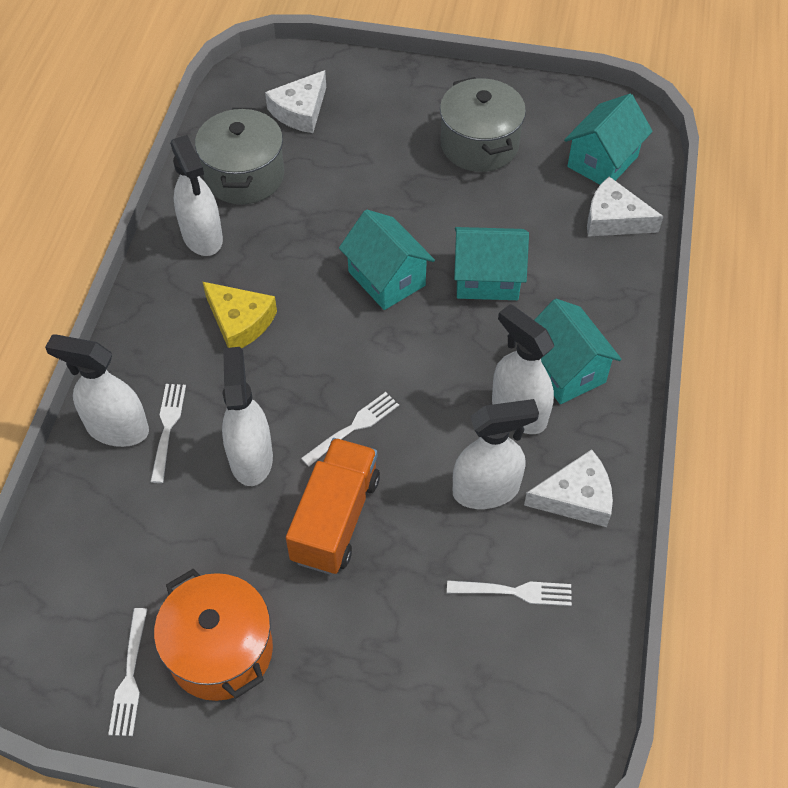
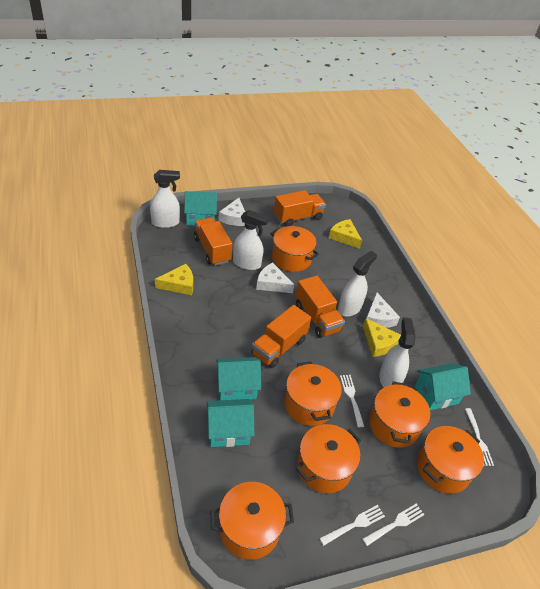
grey pot: [195,108,284,204] [440,77,526,172] = 2 -> none = 0
orange pot: [154,569,273,701] = 1 -> [210,482,294,560] [270,226,319,272] [284,361,342,426] [296,424,361,494] [369,381,430,448] [417,426,484,494] = 6
orange truck: [286,438,380,575] = 1 -> [194,217,232,265] [251,305,311,368] [274,190,326,226] [296,275,345,338] = 4
white spray bottle: [45,335,149,447] [170,135,223,256] [222,347,273,486] [453,399,539,509] [492,304,554,434] = 5 -> [150,170,180,228] [233,210,269,270] [338,251,377,317] [379,317,416,387] = 4
yellow cheese: [203,282,277,348] = 1 -> [155,264,193,295] [329,219,362,249] [363,318,401,357] = 3

